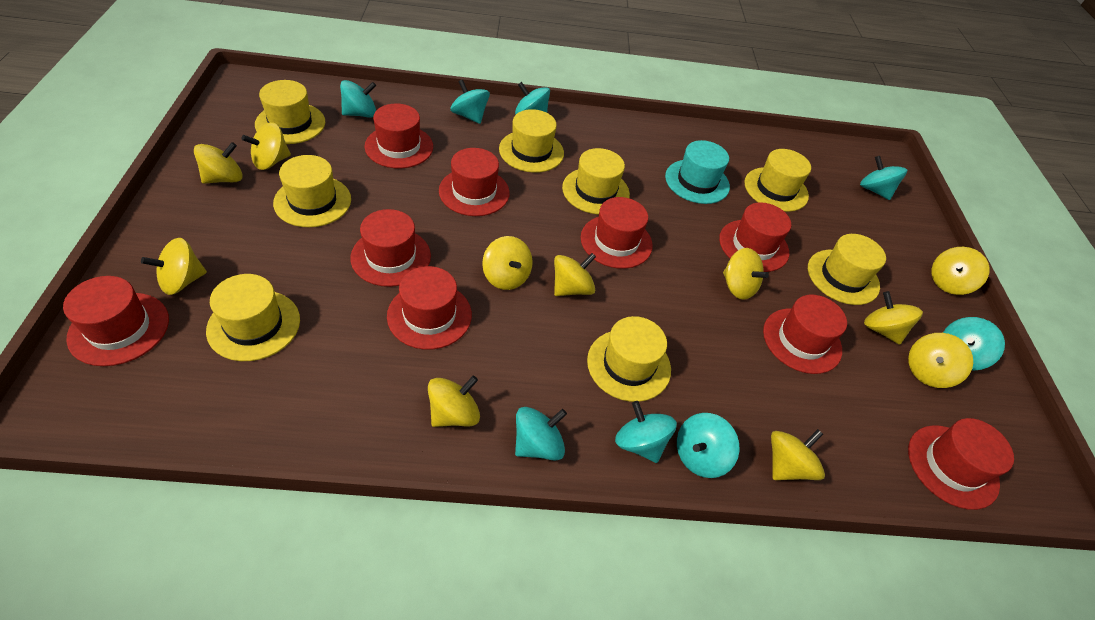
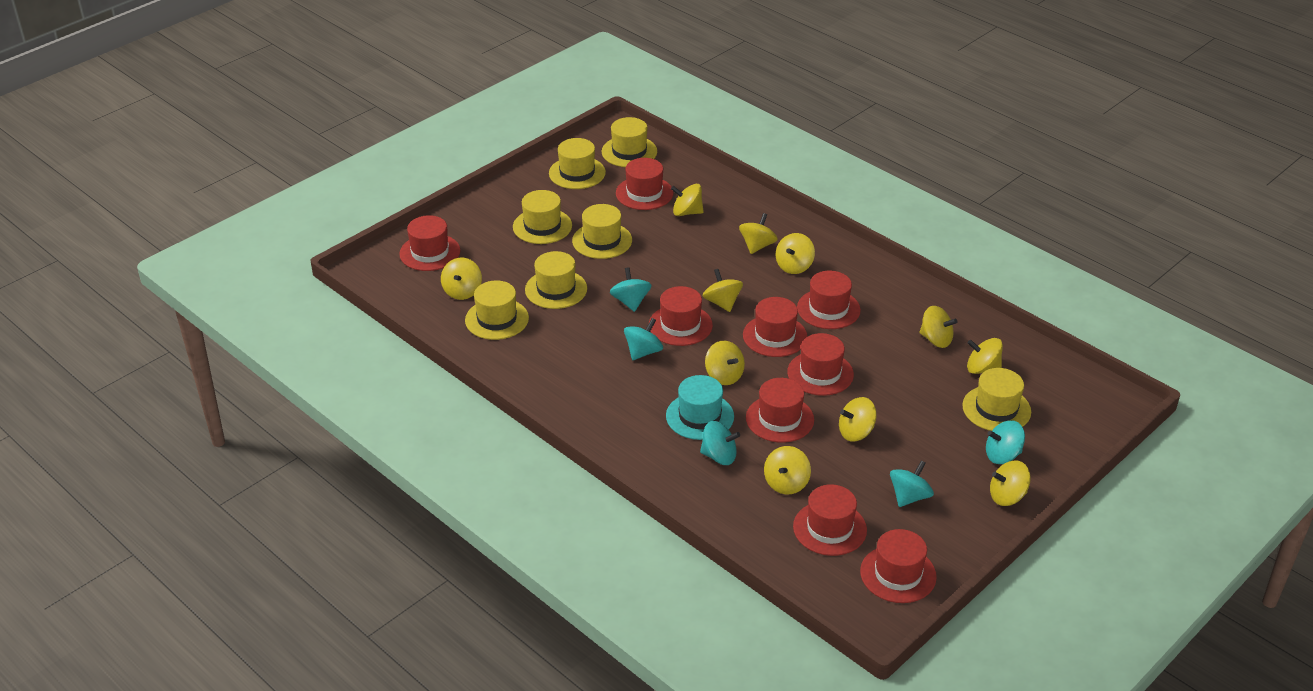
turquoise spinning top: [340,80,376,118] [450,79,490,124] [515,82,550,115] [515,407,567,461] [615,401,677,463] [677,413,739,478] [860,156,907,200] [943,317,1005,370] = 8 -> [610,267,652,312] [624,318,663,360] [700,421,740,465] [890,460,934,507] [986,420,1025,464] = 5
yellow hat: [206,274,300,361] [255,80,325,144] [273,155,351,227] [499,109,564,173] [562,148,630,214] [587,316,671,402] [744,149,811,212] [808,234,886,305] = 8 -> [465,280,529,340] [513,190,572,244] [525,251,587,309] [549,138,606,189] [572,204,632,259] [602,117,657,167] [962,368,1031,431] = 7

